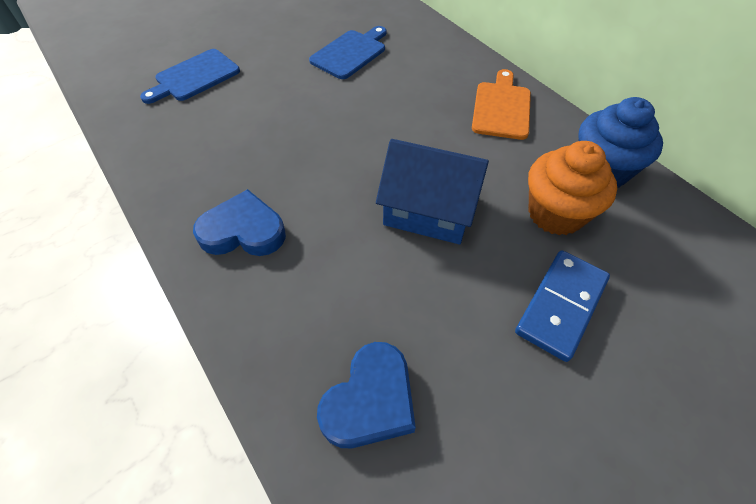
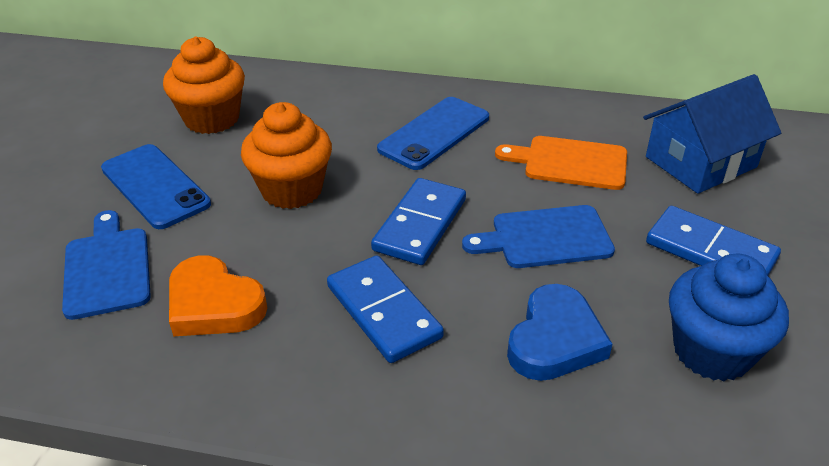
blue domino: [515,250,610,362] = 1 -> [327,255,444,363] [371,178,466,265] [646,206,781,276] = 3
blue heart: [193,189,286,256] [317,342,416,448] = 2 -> [507,284,612,381] = 1
blue phone: none = 0 -> [101,144,211,229] [377,97,489,170] = 2
orange cupcake: [528,141,617,235] = 1 -> [163,36,245,134] [241,102,332,209] = 2
orange heart: none = 0 -> [169,255,267,336] = 1

